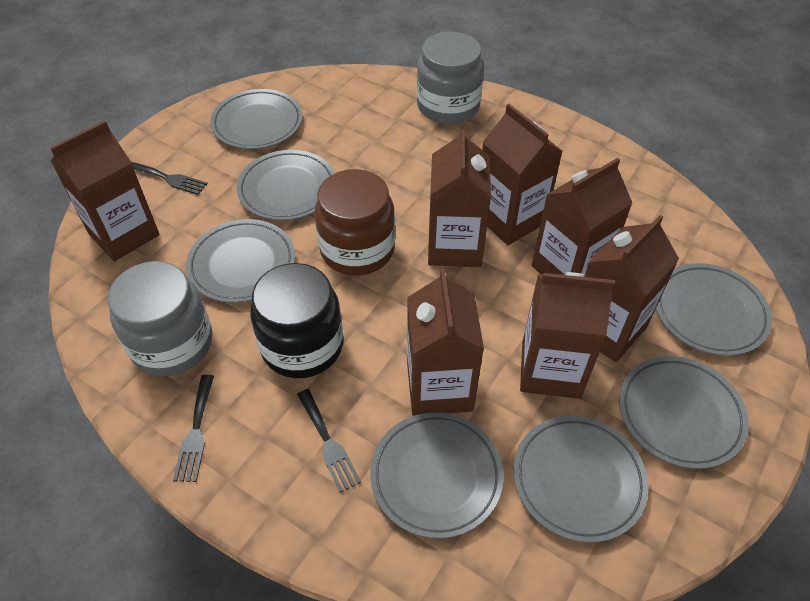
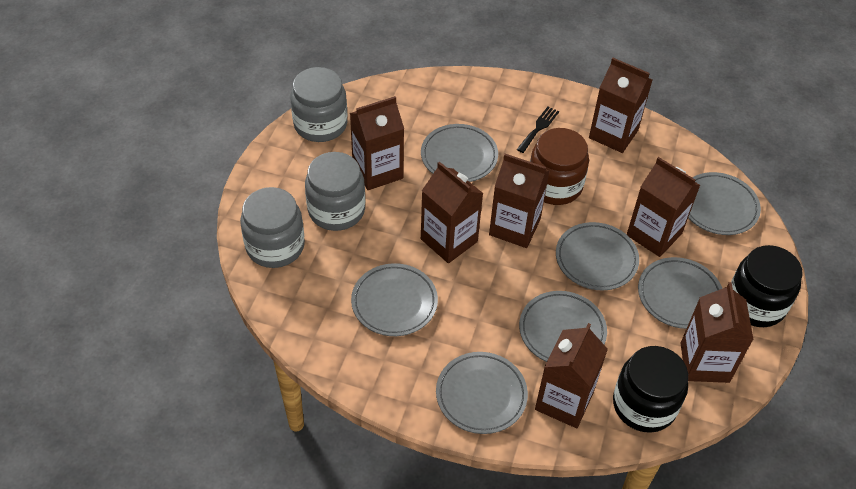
black fork: [131,162,207,195] [173,375,214,482] [297,389,361,493] = 3 -> [517,107,559,153] = 1
black jar: [250,263,343,378] = 1 -> [613,346,688,433] [731,245,803,327] = 2
grey jar: [108,261,213,376] [417,32,484,124] = 2 -> [240,187,305,268] [290,67,347,142] [305,152,365,231] = 3

